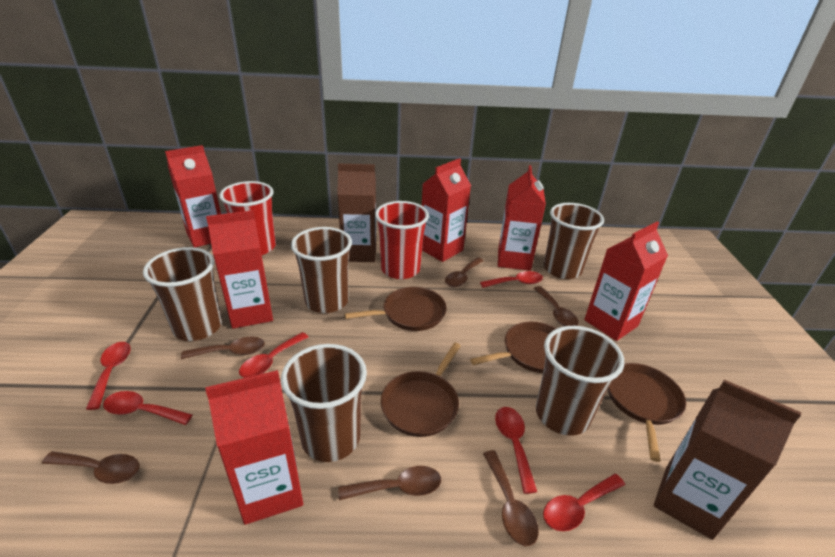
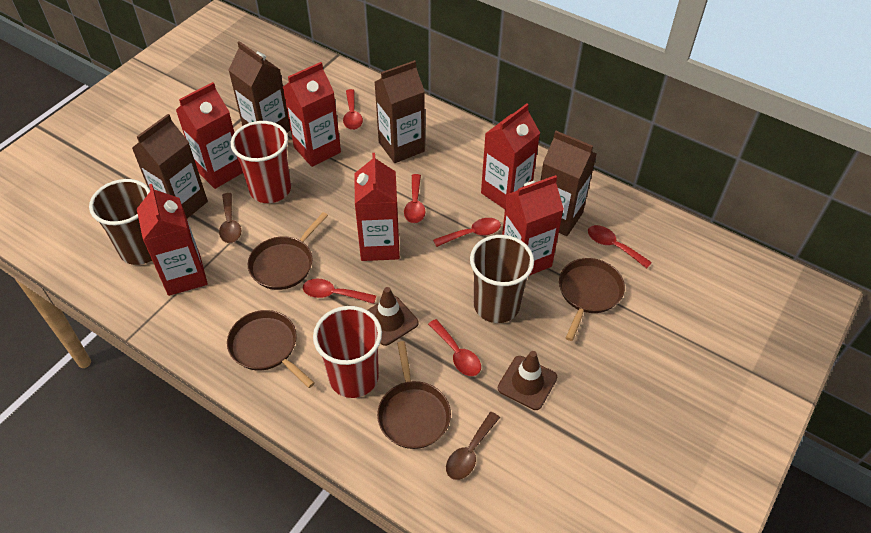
brown carton: [337,164,376,262] [654,380,801,540] = 2 -> [132,114,208,218] [229,41,291,132] [375,60,425,163] [540,131,597,236] = 4
brown cup: [143,247,222,341] [281,344,367,462] [291,227,352,313] [536,326,624,436] [544,203,604,279] = 5 -> [89,179,152,265] [470,235,534,323] = 2
brown spoon: [42,451,139,484] [181,337,265,359] [338,466,441,500] [445,257,484,287] [483,450,539,546] [534,286,579,326] = 6 -> [219,193,241,243] [446,412,500,480] = 2
brown traffic cone: none = 0 -> [368,287,419,346] [498,351,557,410] = 2

